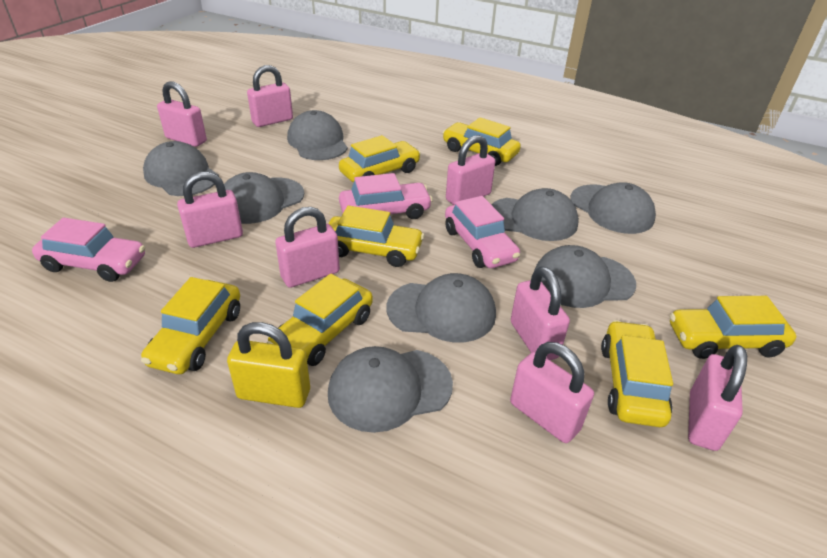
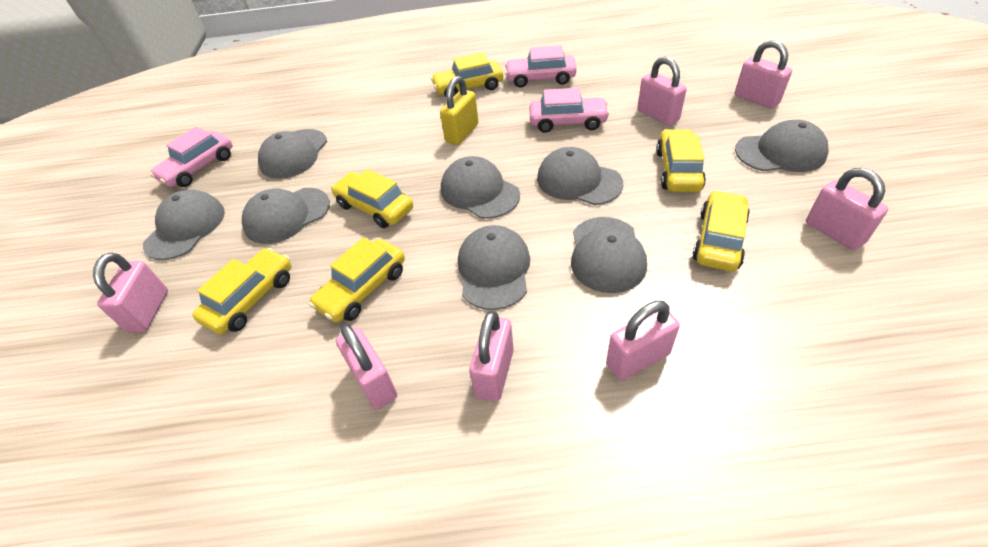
pink padlock: [157,81,207,147] [177,172,243,248] [247,65,293,127] [275,207,340,288] [446,135,495,205] [510,342,594,443] [511,266,570,360] [688,345,747,451] = 8 -> [93,253,168,332] [336,324,397,410] [469,311,514,402] [606,301,680,381] [637,57,687,126] [735,40,792,109] [806,168,888,250] = 7
yellow car: [141,277,240,374] [267,274,373,366] [328,205,424,267] [339,135,421,182] [442,117,521,166] [601,320,673,427] [670,296,796,359] = 7 -> [192,248,291,334] [309,237,405,322] [331,169,413,228] [431,52,503,97] [656,129,706,192] [693,190,750,271] = 6

